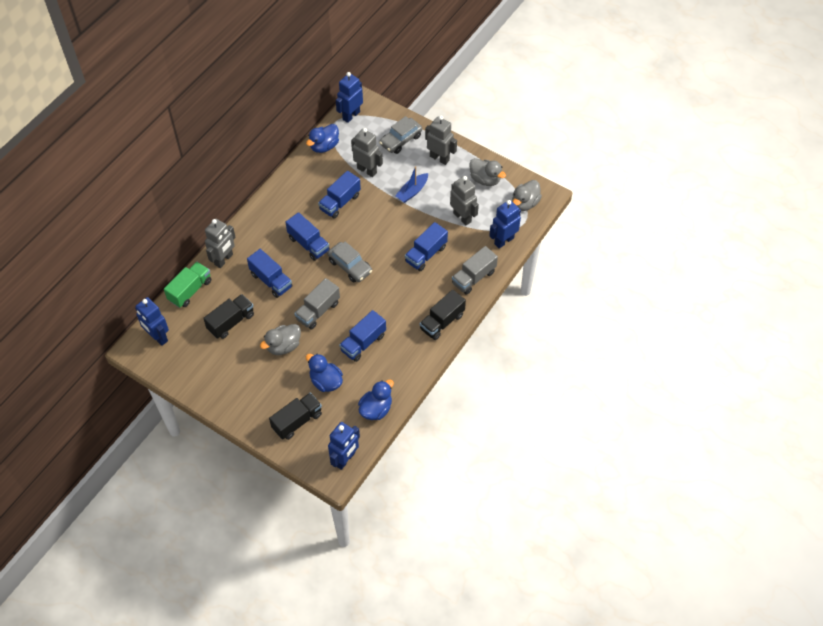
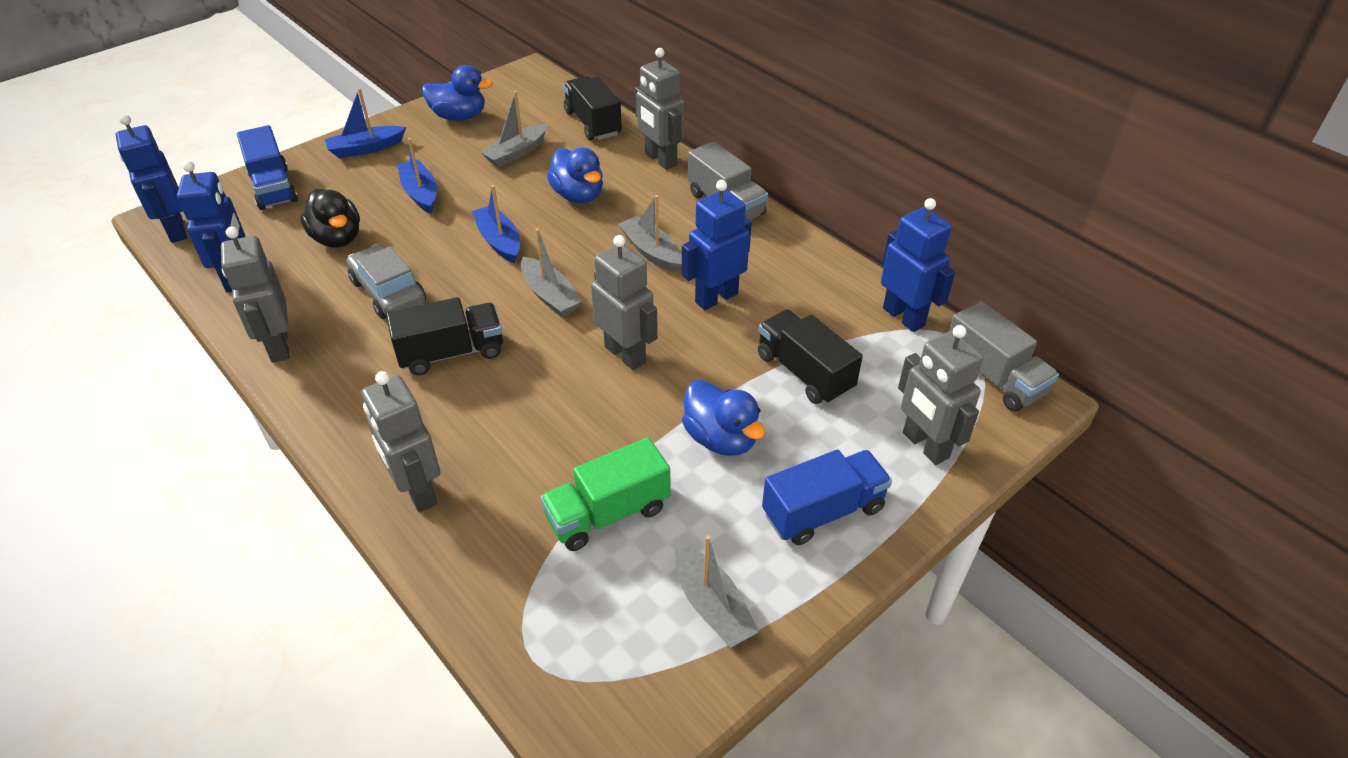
black duck: none = 0 -> [300,189,360,248] = 1
blue boat: [395,166,428,203] = 1 -> [325,88,406,158] [397,138,437,214] [472,185,520,263] = 3
blue truck: [247,249,292,298] [286,212,330,261] [318,171,361,219] [339,310,386,362] [405,222,448,271] = 5 -> [237,125,298,210] [762,450,892,545] = 2
grey boat: none = 0 -> [480,91,547,167] [521,228,582,317] [618,195,682,272] [675,535,759,648] = 4
grey car: [327,241,372,282] [379,116,422,154] = 2 -> [347,244,426,319] = 1
grey duck: [260,324,301,355] [469,158,506,186] [512,180,542,211] = 3 -> none = 0
grey robot: [205,219,236,268] [351,128,383,177] [425,116,457,165] [450,176,479,225] = 4 -> [221,227,290,363] [361,371,441,512] [591,235,658,370] [635,48,685,170] [898,325,983,465] = 5

